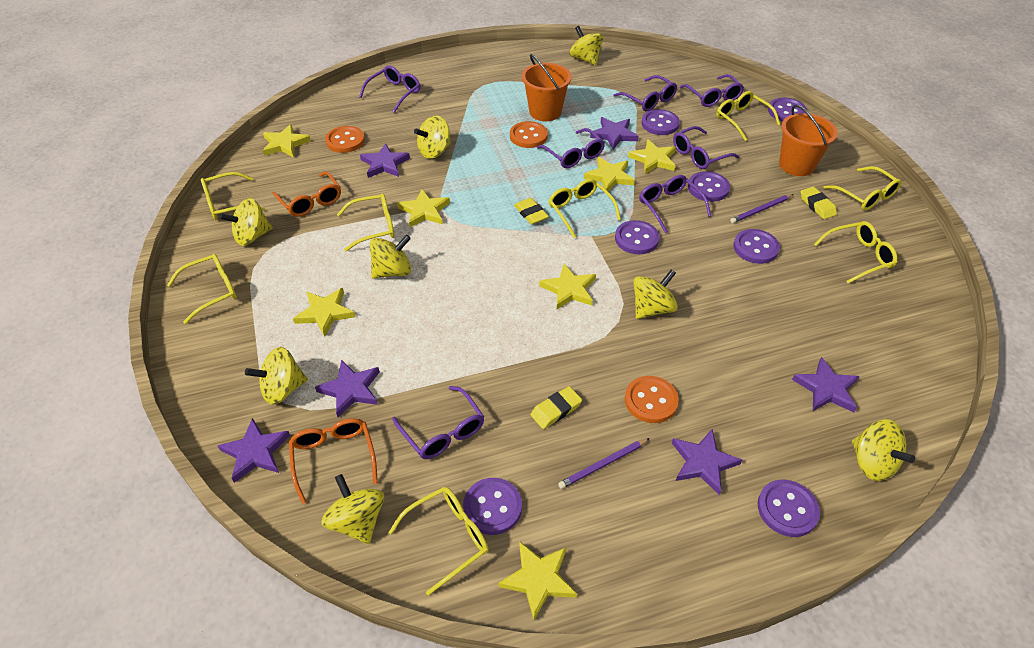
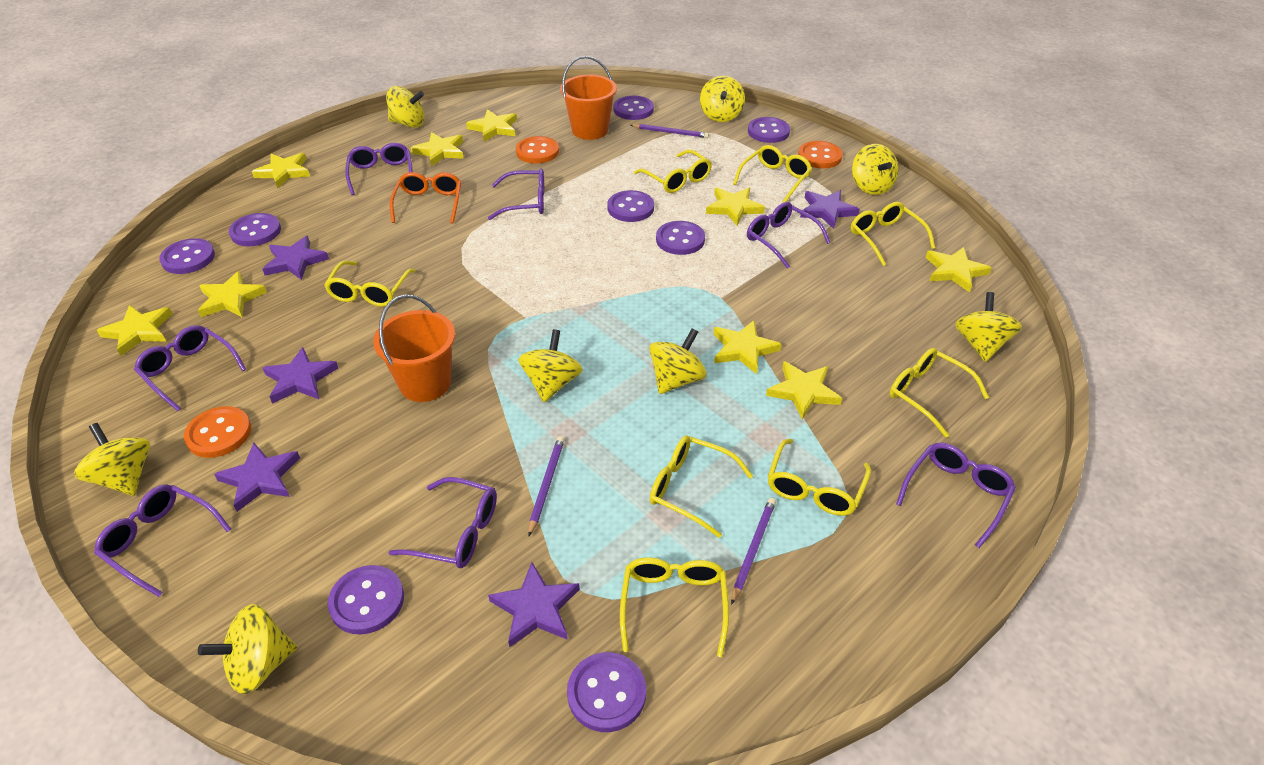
orange glasses: [273,171,341,217] [289,418,378,504] = 2 -> [390,172,461,224] = 1
purple button: [463,478,522,535] [615,220,659,254] [641,109,680,135] [688,171,730,202] [733,229,780,264] [758,479,820,537] [768,98,807,122] = 7 -> [159,238,215,274] [229,213,281,246] [328,565,404,635] [567,652,646,732] [607,190,654,222] [613,96,654,120] [656,221,705,255] [748,117,790,143] = 8
purple pencil: [558,438,650,489] [730,194,794,223] = 2 -> [528,436,564,536] [631,124,709,138] [731,498,776,605] = 3
purple star: [218,418,290,483] [315,360,380,417] [360,143,410,178] [590,117,638,150] [672,429,742,495] [792,357,859,412] = 6 -> [214,443,300,512] [263,236,329,280] [263,347,338,404] [488,562,580,647] [800,190,860,229] = 5
yellow eraser: [514,198,549,224] [530,386,582,429] [801,187,837,219] = 3 -> none = 0
yellow star: [263,124,311,158] [293,288,355,337] [397,189,450,227] [498,541,577,620] [539,264,596,309] [584,157,635,191] [628,139,676,174] = 7 -> [97,305,172,356] [198,271,267,317] [252,153,310,188] [411,132,464,166] [466,109,517,141] [706,188,765,225] [714,320,782,374] [766,361,842,419] [926,247,991,292] = 9

